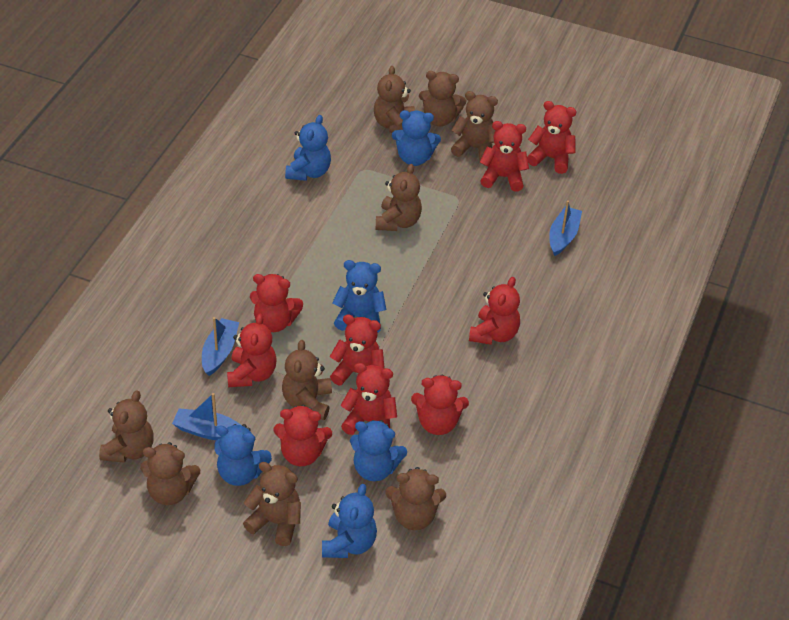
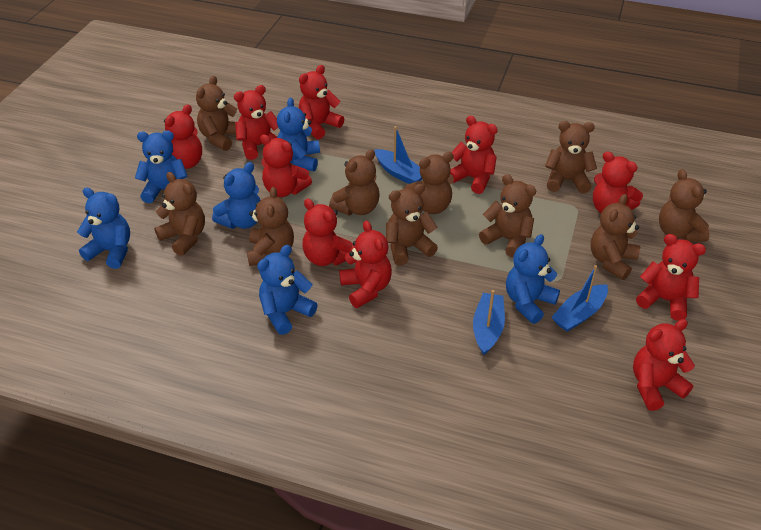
brown teddy bear: [99,390,154,463] [140,442,200,505] [243,462,301,546] [282,340,332,420] [374,66,415,133] [376,164,422,231] [386,467,446,530] [419,71,466,126] [451,91,498,160] = 9 -> [154,172,205,256] [196,76,237,151] [247,187,294,266] [329,149,379,215] [386,184,438,265] [404,152,454,214] [479,174,536,258] [545,121,597,193] [591,194,640,280] [659,169,710,242] = 10
red teddy bear: [227,314,277,387] [250,274,303,332] [273,405,332,466] [330,314,385,385] [340,363,397,435] [411,375,469,435] [469,277,520,345] [480,121,529,192] [527,101,577,174] = 9 -> [164,104,202,169] [234,85,278,160] [260,135,312,197] [299,65,344,139] [302,199,354,266] [339,220,392,308] [450,116,498,194] [593,152,643,213] [633,319,695,411] [636,234,706,321] = 10

